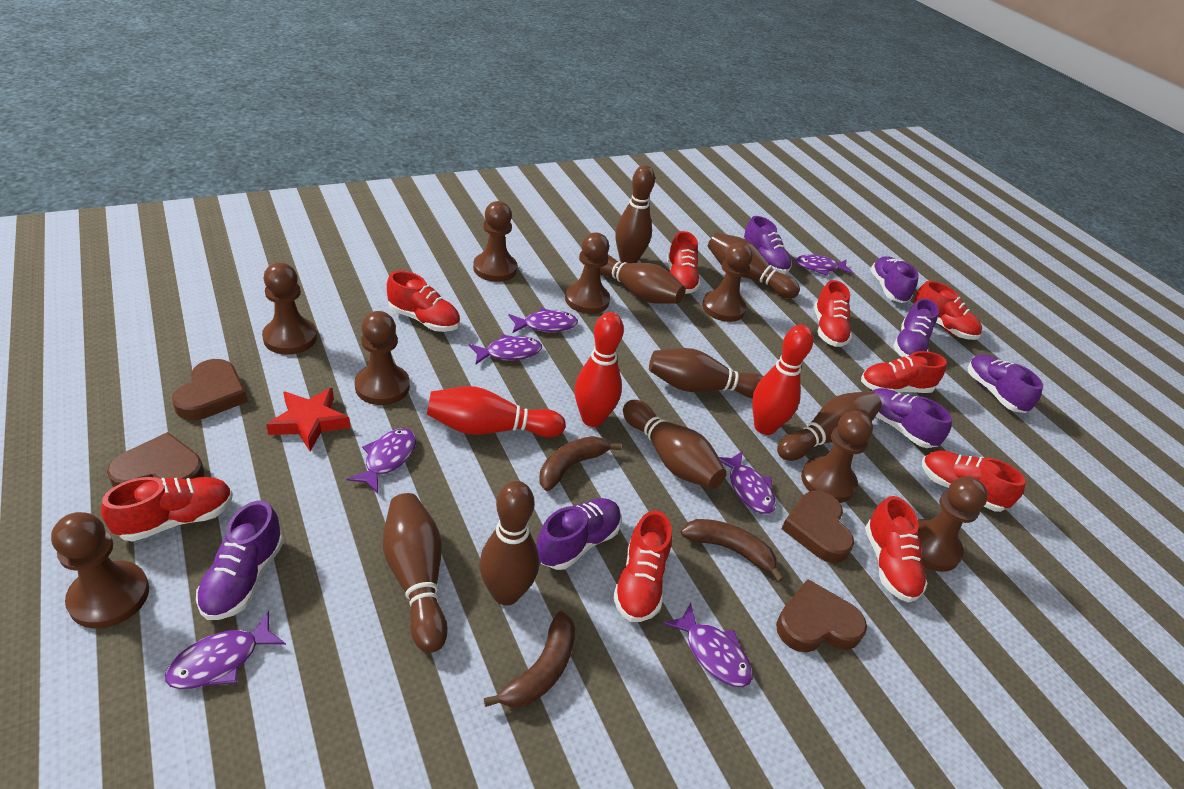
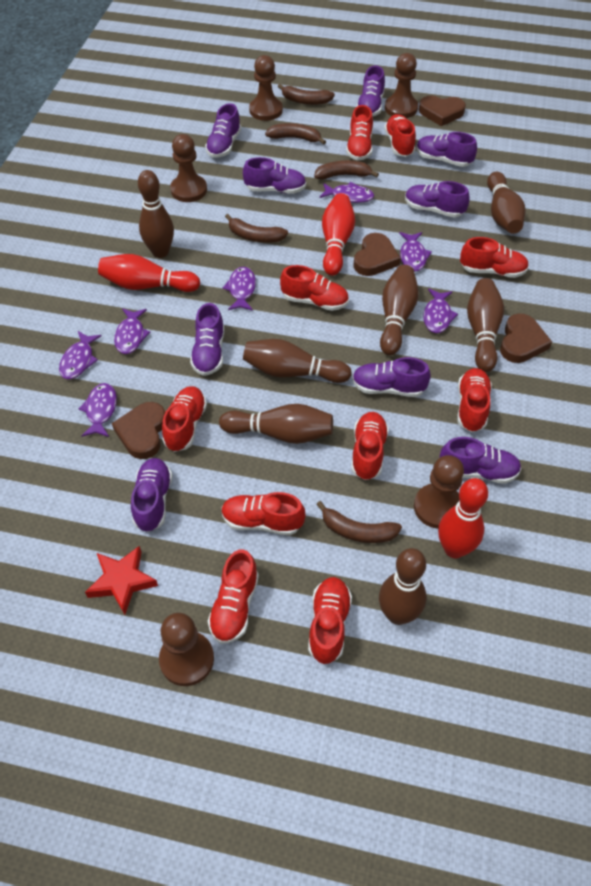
brown banana: [484,611,575,708] [539,436,621,491] [681,519,784,582] = 3 -> [225,214,288,243] [265,123,326,145] [278,84,335,105] [314,160,379,180] [316,501,402,543] = 5
brown bowling pin: [383,493,448,653] [479,481,539,606] [600,254,686,304] [616,165,655,263] [623,400,727,489] [649,348,763,398] [708,233,800,299] [777,391,882,461] = 8 -> [138,170,174,258] [219,404,333,444] [243,339,352,383] [379,548,426,625] [380,265,419,355] [467,278,504,372] [487,172,526,234] = 7
brown pawn: [51,512,149,629] [262,263,317,355] [354,311,410,405] [473,201,517,282] [565,233,610,314] [702,243,753,322] [801,411,873,503] [918,477,988,572] = 8 -> [159,613,214,686] [170,134,207,202] [249,55,283,121] [385,53,418,118] [414,455,464,529] = 5
purple shoe: [196,500,284,620] [537,498,621,570] [743,216,792,274] [870,256,919,303] [872,388,952,448] [893,298,939,357] [968,354,1043,413] = 7 -> [131,458,172,532] [190,303,224,376] [205,103,241,158] [243,157,306,194] [352,357,431,397] [357,66,385,117] [405,181,469,218] [416,132,477,167] [439,437,521,484] = 9
red shoe: [101,477,233,541] [387,271,460,332] [613,511,672,622] [667,231,701,294] [814,280,852,347] [861,351,947,393] [865,496,928,602] [913,281,982,340] [922,450,1026,512] = 9 -> [162,386,207,452] [208,549,259,644] [221,492,305,535] [280,265,349,311] [308,577,352,664] [346,105,373,161] [351,412,389,480] [384,114,416,157] [457,368,492,432] [460,237,529,278] = 10

